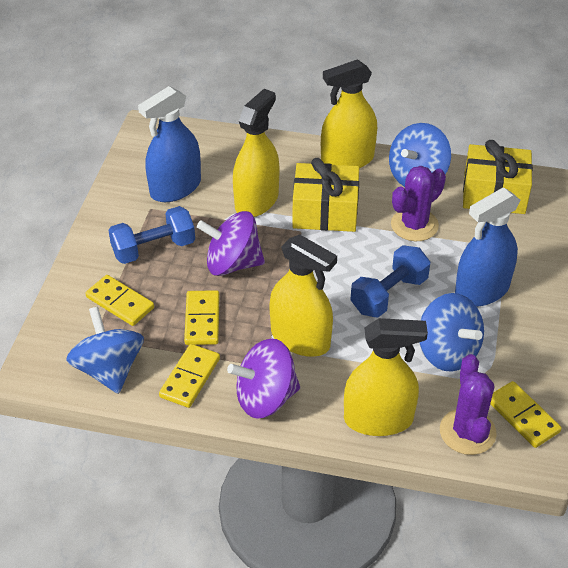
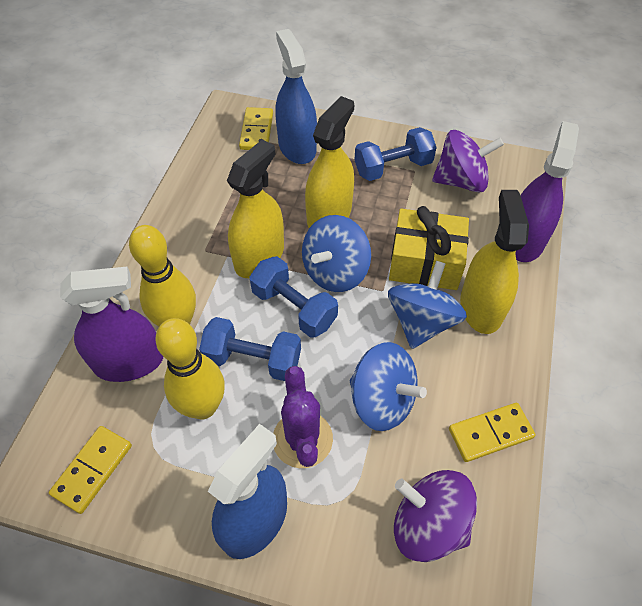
blue dumbbell: [108,206,195,264] [350,245,430,318] = 2 -> [199,317,301,381] [249,256,338,338] [354,127,437,181] = 3
purple cactus: [391,166,446,241] [440,354,497,455] = 2 -> [273,366,333,468] = 1
purple spray bottle: none = 0 -> [60,267,163,382] [516,121,579,262] = 2
yellow bowling pin: none = 0 -> [129,225,196,326] [155,318,225,420] = 2
yellow domino: [85,275,154,326] [159,344,220,408] [184,290,219,345] [490,381,562,448] = 4 -> [49,426,132,514] [239,107,273,150] [449,403,536,462] = 3
yellow gift: [292,158,359,232] [463,140,533,214] = 2 -> [389,206,469,290] = 1
yellow spray bottle: [233,89,279,217] [269,234,337,357] [321,59,377,168] [344,318,428,436] = 4 -> [227,139,284,278] [305,96,354,228] [460,190,529,334] = 3

